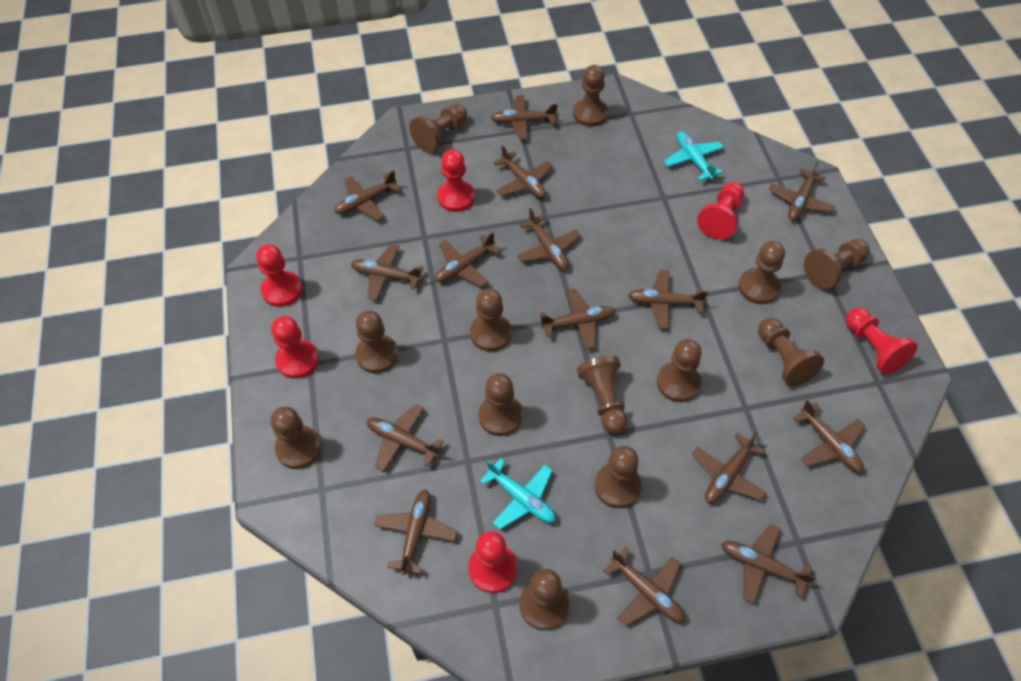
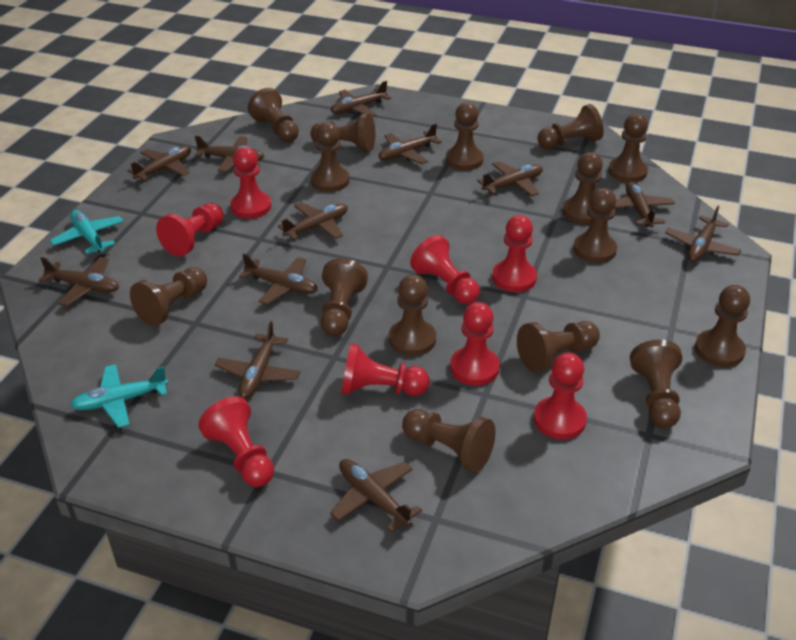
brown pawn: [271,406,321,469] [355,310,398,373] [410,104,467,152] [470,289,512,352] [478,373,523,436] [520,569,569,630] [573,65,608,127] [577,355,628,434] [595,446,642,508] [657,339,702,402] [739,241,785,304] [758,318,824,387] [804,239,870,289] = 13 -> [130,267,207,326] [248,88,299,142] [310,113,375,152] [311,122,350,192] [321,258,368,336] [389,275,436,356] [402,409,495,473] [446,102,483,171] [517,321,600,372] [538,104,604,149] [562,152,603,224] [573,188,617,263] [608,114,648,183] [630,340,682,428] [695,285,750,367] = 15
brown plane: [334,170,400,221] [351,244,423,300] [366,404,444,471] [374,489,457,575] [435,232,501,287] [491,95,558,140] [494,145,552,198] [517,208,580,270] [540,289,616,349] [604,547,685,626] [628,270,708,329] [692,432,766,503] [721,524,816,604] [769,161,835,221] [793,400,865,473] = 15 -> [39,257,119,306] [127,146,191,181] [195,136,265,172] [215,321,301,399] [239,253,318,305] [278,202,348,240] [330,81,391,117] [330,459,422,532] [378,124,442,164] [477,161,543,196] [614,181,675,227] [665,206,741,262] = 12
red pawn: [256,244,302,307] [271,316,319,379] [437,149,475,212] [468,531,517,593] [697,182,744,240] [845,308,918,375] = 6 -> [156,203,223,257] [198,396,274,487] [230,147,271,219] [341,343,430,396] [410,235,480,304] [450,302,500,386] [492,215,537,292] [534,353,587,440] = 8

